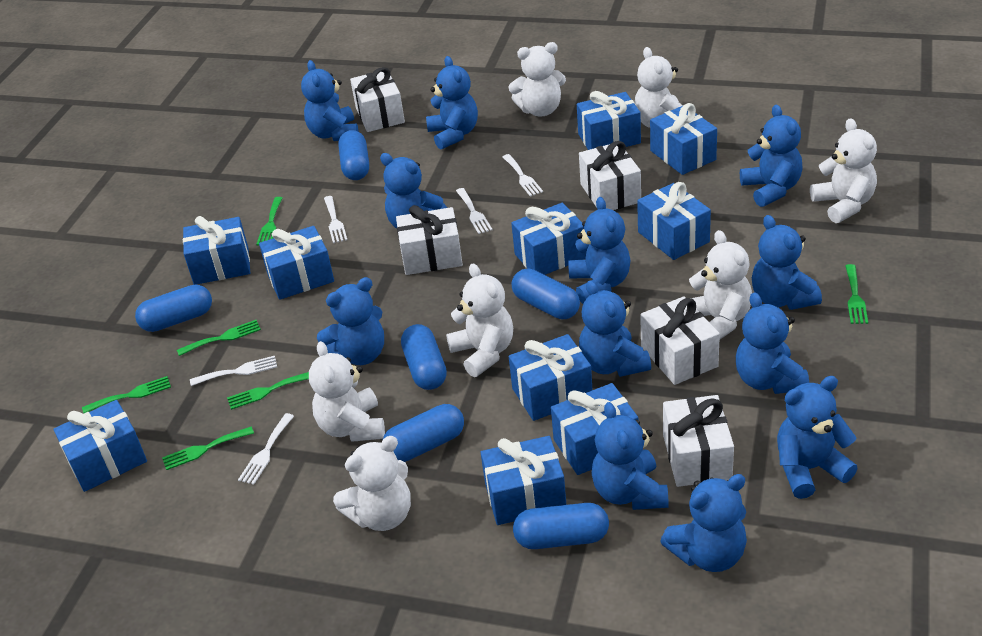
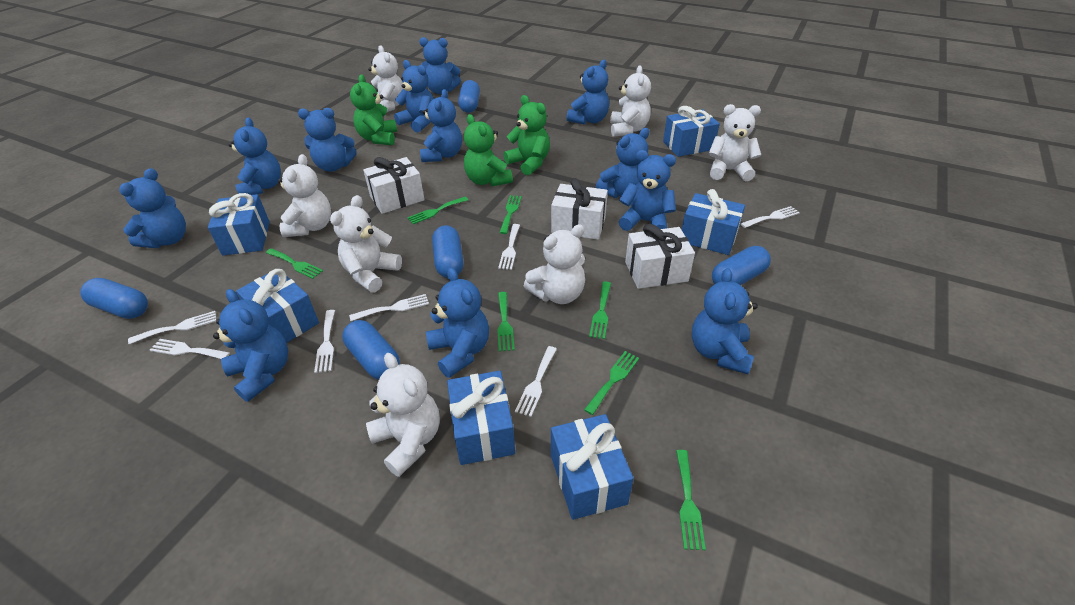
blue capsule: [135,285,212,332] [338,130,369,180] [383,404,464,462] [401,324,447,390] [512,269,580,319] [513,503,609,549] = 6 -> [80,278,148,319] [342,320,400,380] [432,226,464,278] [458,80,480,113] [712,246,771,285] = 5
blue gift: [53,400,147,492] [183,216,250,285] [259,226,334,300] [481,436,566,525] [509,334,592,421] [511,203,586,275] [551,383,638,475] [577,91,641,150] [637,182,711,260] [650,103,717,175] = 10 -> [208,193,270,256] [236,269,319,343] [447,371,515,465] [551,414,633,520] [663,106,720,157] [682,189,745,255] = 6
green fork: [82,376,171,413] [162,427,254,470] [177,320,261,356] [227,372,309,410] [256,197,282,245] [845,264,868,324] = 6 -> [266,248,323,279] [407,197,468,224] [497,292,515,352] [499,195,522,234] [584,351,639,415] [589,281,611,339] [676,450,706,550] = 7
green teddy bear: none = 0 -> [350,74,397,145] [464,114,513,187] [503,95,550,175] = 3
white fork: [190,356,277,386] [238,413,294,485] [324,196,347,243] [456,188,493,234] [503,154,543,197] = 5 -> [128,311,216,344] [150,339,230,359] [314,310,335,373] [349,294,429,321] [498,224,520,270] [515,346,557,417] [741,206,800,228] = 7
white gift: [350,67,405,132] [396,205,463,275] [579,141,641,210] [640,296,720,385] [663,395,734,487] = 5 -> [363,157,424,214] [551,178,608,240] [625,224,695,289] = 3

